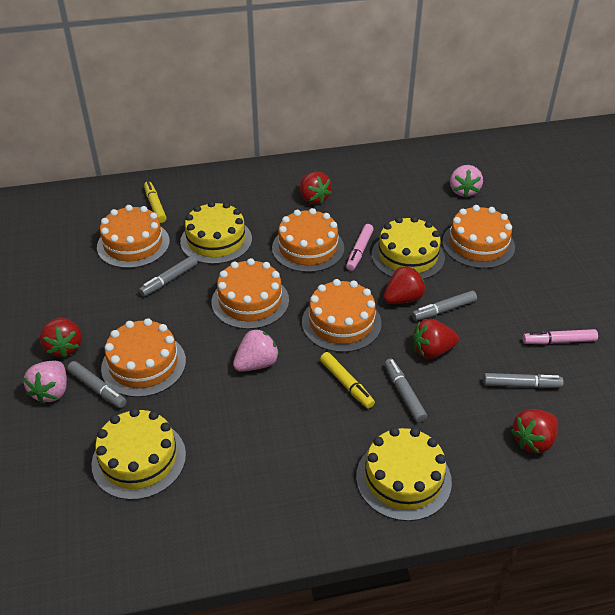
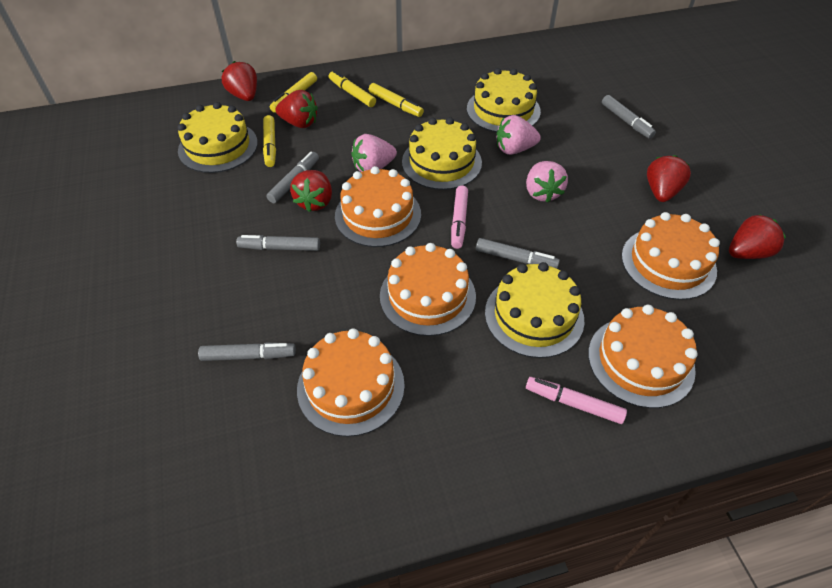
orange cake: [97,205,170,268] [101,318,186,397] [212,258,289,329] [272,208,344,272] [302,279,382,352] [442,205,515,269] = 6 -> [297,328,405,437] [335,166,421,247] [380,243,476,336] [588,305,698,408] [622,212,720,300] = 5
yellow marker: [144,181,167,223] [320,352,375,409] = 2 -> [263,115,276,167] [270,72,317,113] [329,70,376,107] [369,83,424,117] = 4

